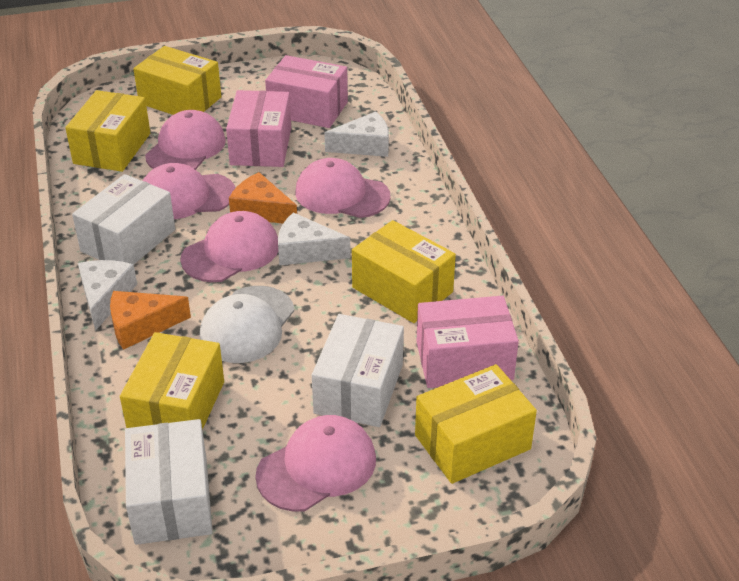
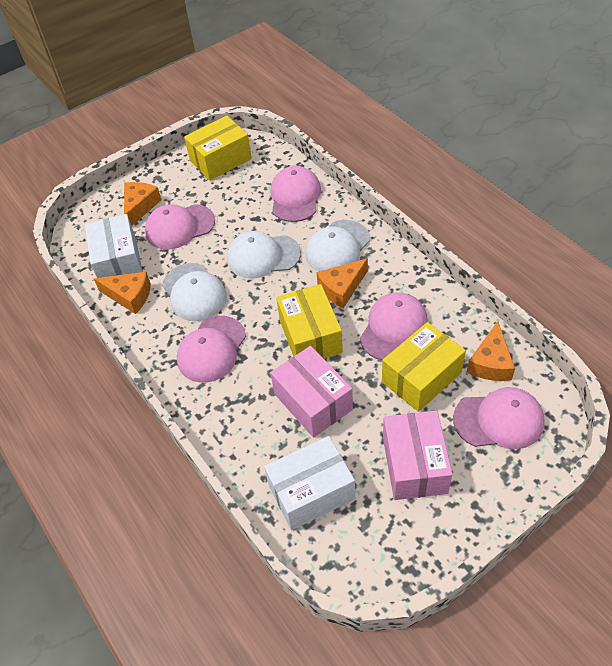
orange cheese: [110,291,191,350] [229,172,297,223] = 2 -> [94,272,151,314] [124,182,161,226] [317,259,368,308] [467,322,515,381] = 4
pink box: [226,90,291,167] [265,55,348,128] [416,296,519,388] = 3 -> [270,346,353,438] [383,410,452,500] = 2
white box: [72,174,175,264] [125,419,213,545] [312,314,404,427] = 3 -> [85,214,143,278] [264,436,355,530] = 2
white cap: [200,286,294,363] = 1 -> [162,263,227,321] [227,231,301,279] [306,220,370,272] = 3
white cheese: [78,260,137,331] [278,212,351,265] [324,111,389,157] = 3 -> none = 0
yellow box: [65,90,150,172] [120,332,224,430] [133,46,221,115] [352,220,456,323] [415,364,537,484] = 5 -> [184,116,252,181] [276,284,343,359] [382,322,466,412] = 3

